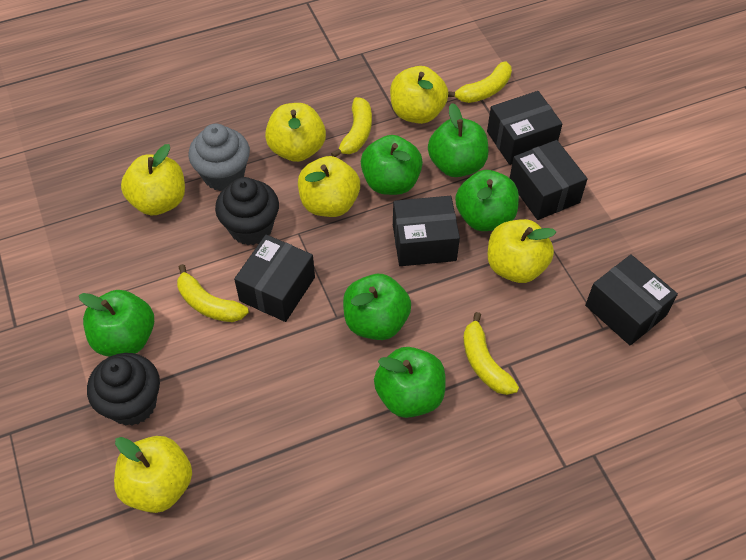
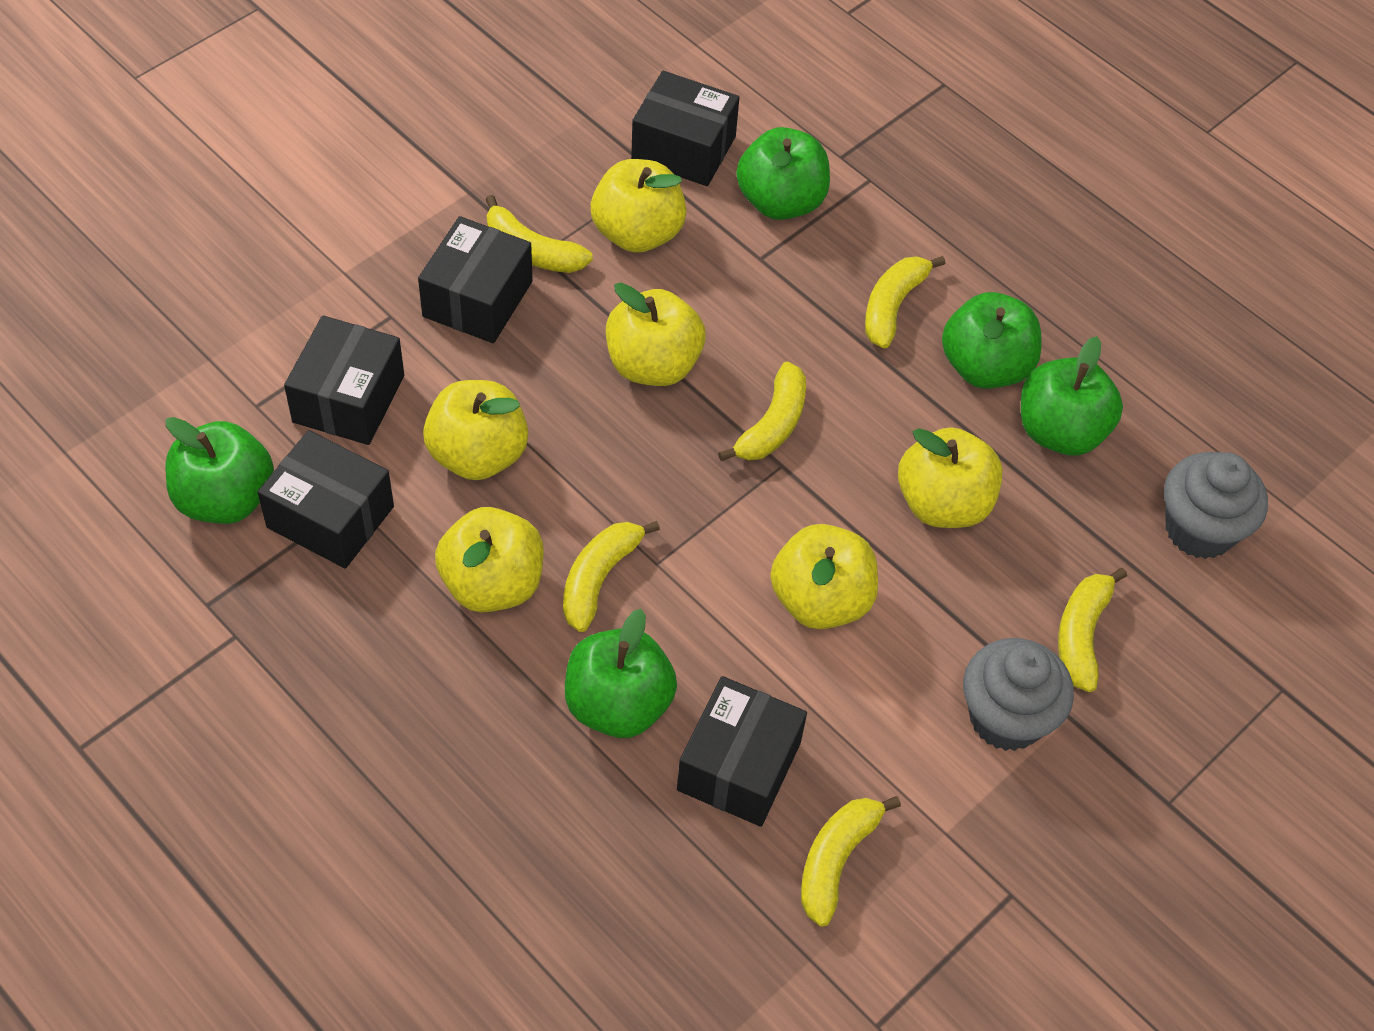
black cupcake: [87,353,160,426] [215,177,279,245] = 2 -> none = 0
green apple: [79,290,154,357] [343,274,411,340] [361,135,423,195] [374,347,446,418] [428,103,489,177] [455,170,519,231] = 6 -> [165,417,274,524] [565,609,677,738] [736,127,830,220] [942,292,1041,389] [1021,336,1123,455] = 5
grey cupcake: [189,124,250,191] = 1 -> [963,638,1074,751] [1164,452,1268,559] = 2
yellow banana: [177,264,249,322] [331,97,372,157] [448,61,512,103] [463,312,519,395] = 4 -> [485,195,593,273] [563,521,660,632] [718,361,806,461] [801,796,901,927] [865,256,945,349] [1058,568,1127,692] = 6

